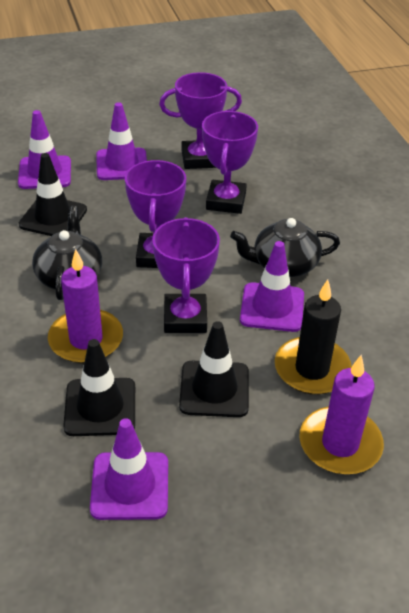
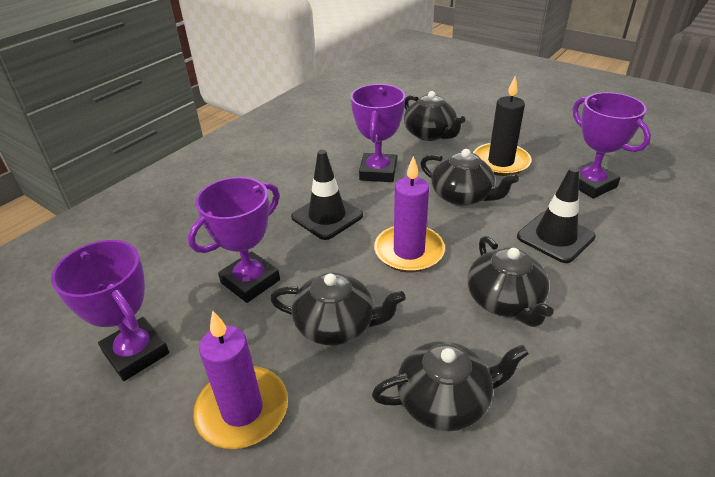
black teapot: [32,206,102,300] [230,218,340,277] = 2 -> [270,272,406,346] [372,341,529,431] [404,91,465,141] [420,149,519,206] [467,236,554,327] = 5
black traffic cone: [19,153,87,236] [63,339,135,436] [179,321,249,417] = 3 -> [291,150,363,240] [517,167,596,263] = 2
purple traffic cone: [18,110,71,189] [90,418,168,520] [96,102,147,180] [240,241,304,332] = 4 -> none = 0

